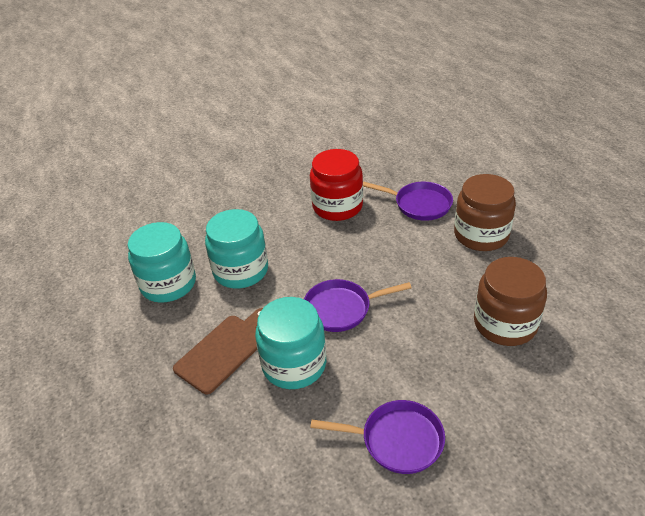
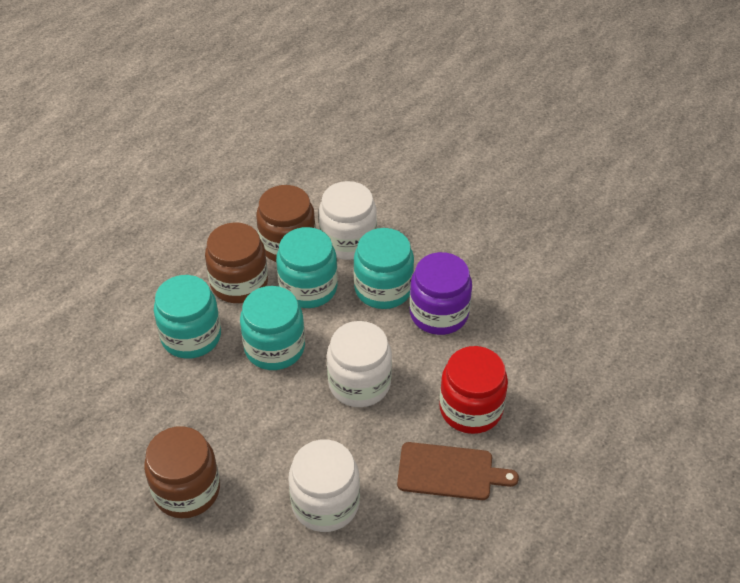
brown jar: [454,174,516,251] [474,257,547,346] = 2 -> [144,426,220,518] [205,222,268,303] [256,185,316,262] = 3
purple jar: none = 0 -> [410,252,472,335] = 1
purple pan: [304,279,412,332] [310,400,445,474] [363,181,453,221] = 3 -> none = 0
turquoise jar: [128,222,196,303] [205,209,268,288] [255,297,326,389] = 3 -> [154,275,221,359] [240,286,305,370] [276,227,338,308] [353,228,414,309] = 4
white jar: none = 0 -> [289,439,360,532] [319,181,377,260] [327,321,392,407] = 3

